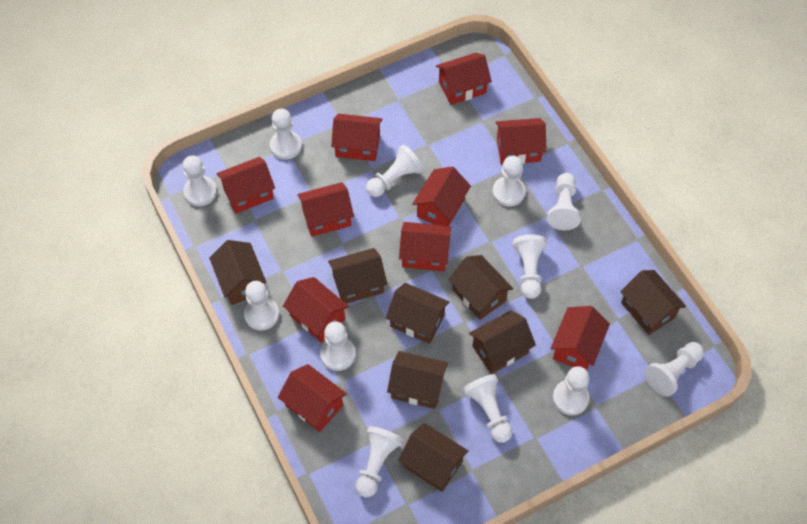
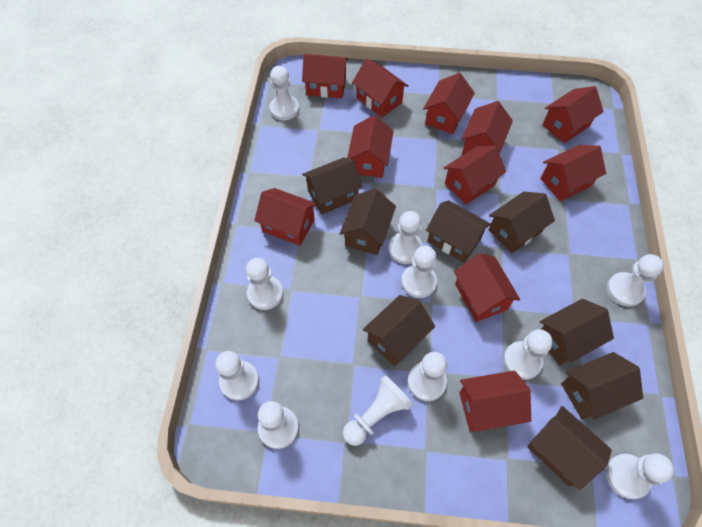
red house: [217,157,275,214] [278,364,347,432] [283,277,349,342] [297,182,354,237] [331,114,383,161] [399,222,451,271] [412,167,471,226] [436,53,492,105] [495,118,547,165] [551,306,610,370] = 10 -> [254,188,317,246] [302,54,349,98] [347,115,394,178] [352,59,408,117] [423,73,475,134] [444,145,506,205] [454,253,520,322] [459,370,531,432] [461,101,513,155] [540,145,606,201] [542,86,604,143] = 11
white pawn: [182,156,217,206] [244,281,279,331] [270,109,302,160] [320,321,356,371] [356,426,403,498] [366,145,423,197] [463,374,513,443] [492,156,525,206] [513,235,547,299] [547,173,581,230] [553,366,590,415] [645,342,704,397] = 12 -> [215,351,259,401] [246,258,283,310] [258,401,299,449] [269,66,299,120] [343,375,413,446] [388,211,423,264] [401,246,437,298] [408,352,447,401] [503,329,553,380] [606,453,674,499] [607,254,664,307] = 11

